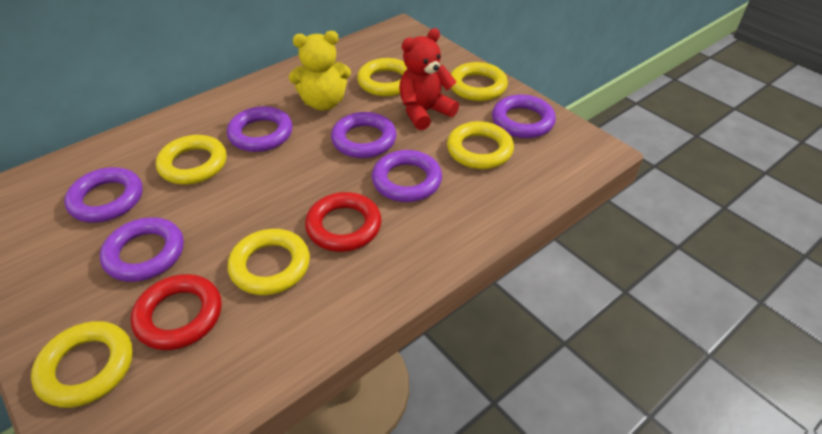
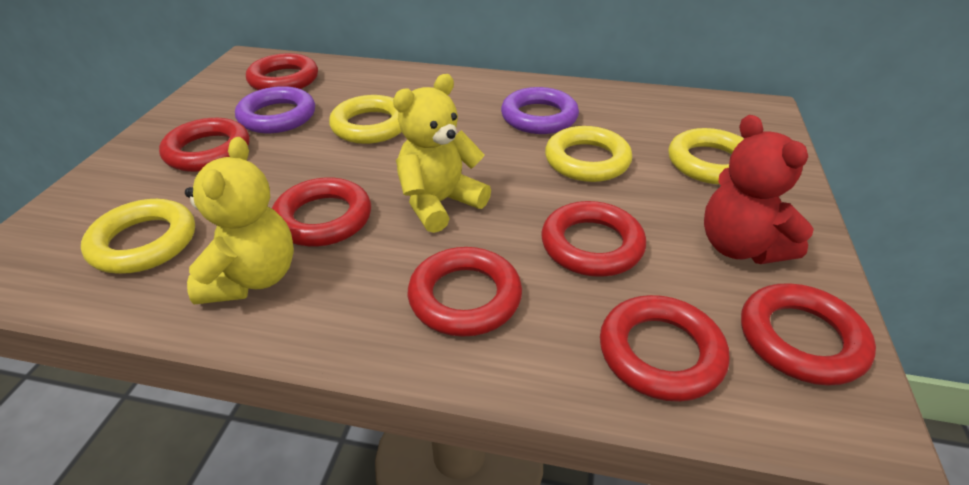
purple ring: [64,167,143,223] [100,217,184,282] [227,106,293,152] [331,112,397,158] [372,150,442,202] [492,94,556,138] = 6 -> [235,86,315,133] [501,87,579,134] = 2
red ring: [131,274,222,350] [305,192,382,252] = 2 -> [159,118,250,172] [246,53,318,90] [272,177,371,247] [408,247,522,337] [541,201,646,277] [600,295,730,402] [741,283,876,386] = 7
yellow ring: [31,321,133,408] [156,135,227,185] [228,229,310,295] [357,58,408,96] [447,121,514,169] [451,62,508,101] = 6 -> [81,199,195,274] [329,95,401,144] [545,126,632,182] [668,128,744,185] = 4
yellow teddy bear: [289,31,351,110] = 1 -> [185,137,294,305] [393,74,491,233] = 2

